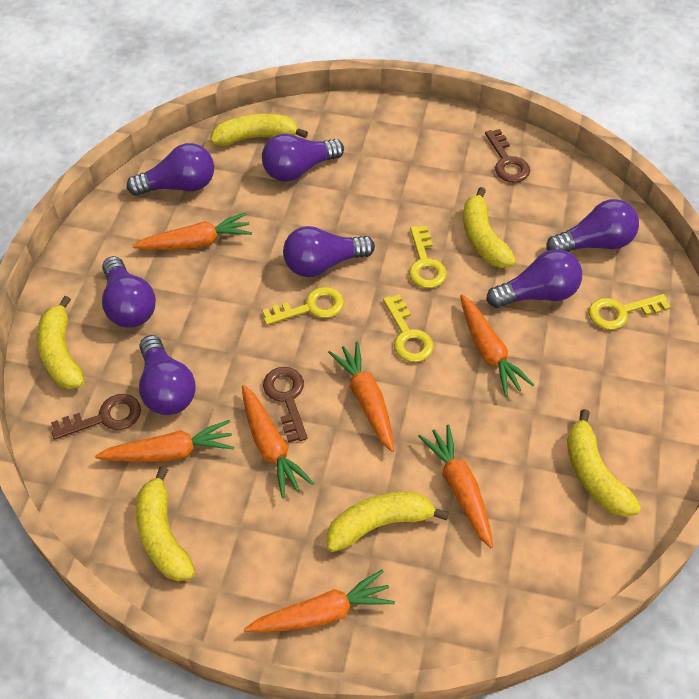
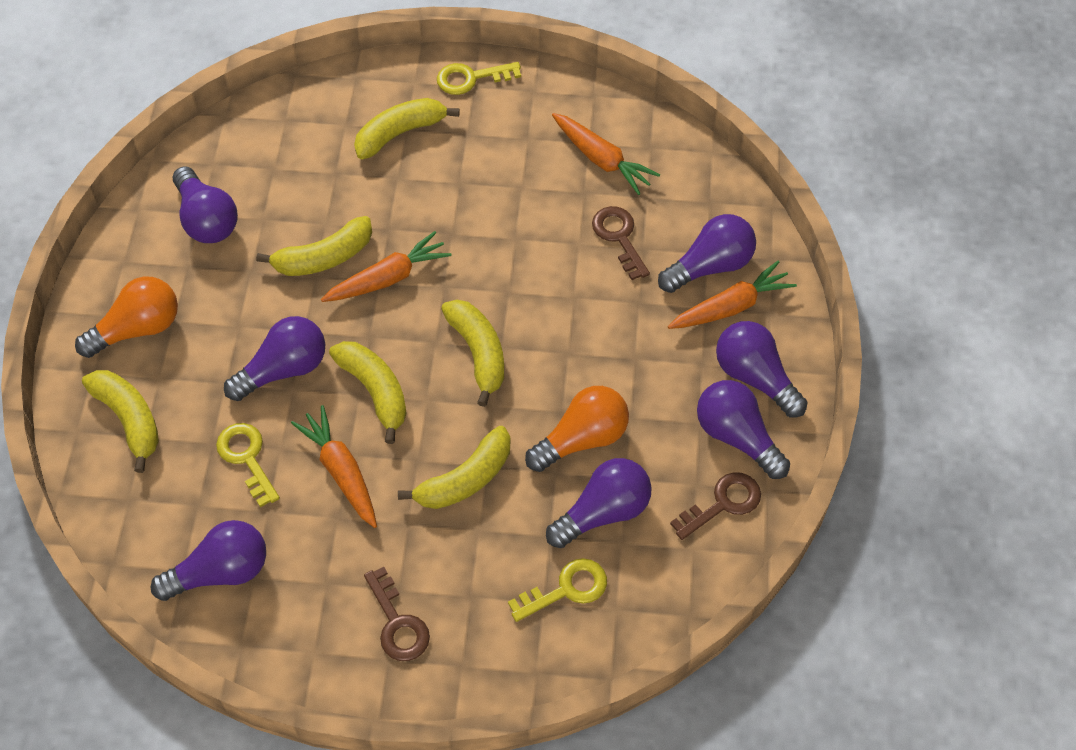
orange carrot: [95,420,234,462] [132,213,252,250] [242,385,314,498] [244,570,395,632] [328,342,394,452] [418,424,493,548] [460,294,534,397] = 7 -> [291,405,377,528] [321,231,451,302] [552,113,660,195] [668,261,797,329] = 4
orange light bulb: none = 0 -> [75,277,178,358] [525,386,629,472] = 2
yellow key: [262,287,344,325] [383,294,434,362] [409,226,447,288] [589,294,670,330] = 4 -> [216,423,280,507] [437,62,521,95] [508,558,607,622] = 3

